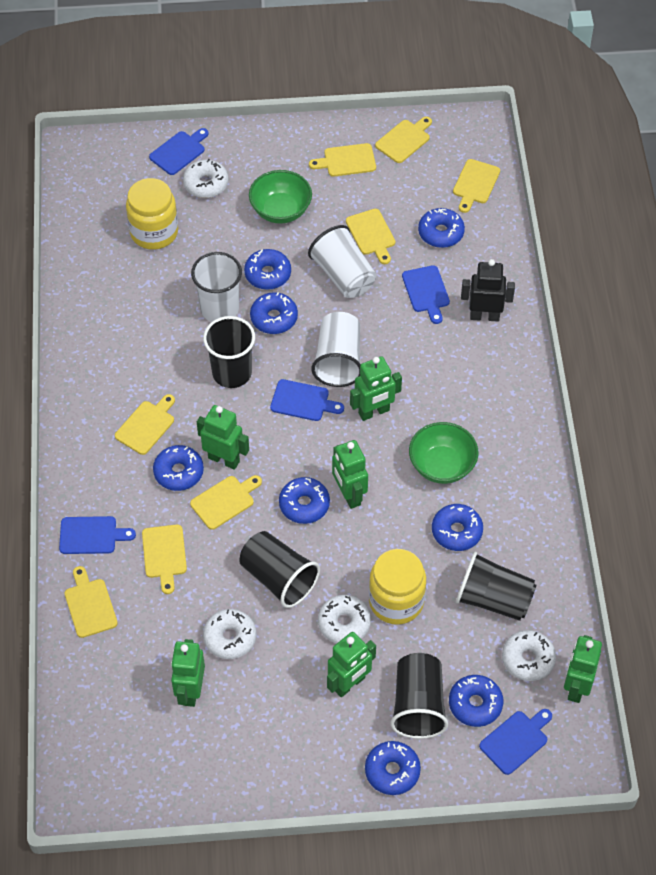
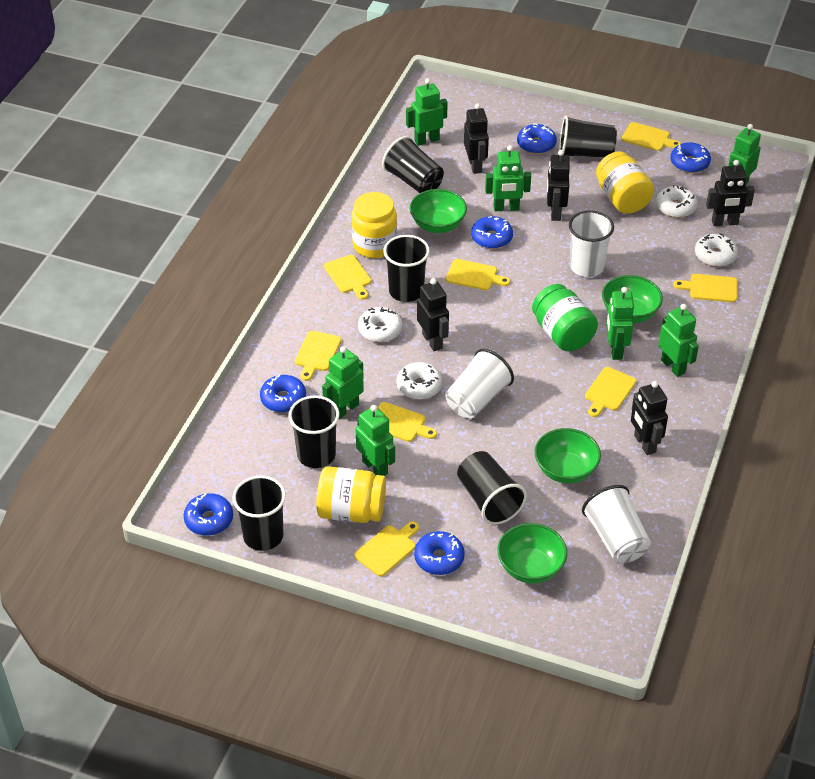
black cup: [203,316,255,388] [239,531,320,608] [390,653,448,739] [456,552,536,621] = 4 -> [232,475,286,551] [288,396,339,468] [382,136,444,193] [383,235,430,302] [457,451,527,525] [559,116,617,158] = 6
black robot: [461,259,515,322] = 1 -> [417,278,449,351] [464,103,489,174] [547,150,570,221] [631,381,668,455] [706,160,755,226] = 5
blue cutting board: [59,516,136,554] [149,128,209,175] [270,379,344,421] [402,265,450,324] [479,709,552,775] = 5 -> none = 0
blue donut: [153,445,204,491] [244,249,291,290] [250,292,298,334] [279,477,330,524] [365,741,421,795] [418,208,465,248] [432,504,483,551] [449,675,503,727] = 8 -> [184,493,233,536] [260,374,306,412] [414,531,465,575] [471,216,513,249] [517,123,557,154] [671,142,711,173] = 6
green bowl: [249,170,312,224] [409,422,479,484] = 2 -> [410,189,467,233] [497,523,567,583] [535,428,601,483] [602,275,663,323] = 4
green jar: none = 0 -> [532,284,598,351] = 1
green robot: [171,639,205,707] [197,405,249,470] [327,632,376,698] [332,440,368,509] [350,356,402,421] [564,635,602,703] = 6 -> [322,346,364,419] [356,405,395,476] [406,78,448,146] [485,145,531,211] [606,287,634,360] [658,304,699,377] [728,124,761,184] = 7
yellow jar: [126,178,178,250] [369,549,426,625] = 2 -> [316,466,386,523] [352,192,397,258] [596,151,654,214] = 3

